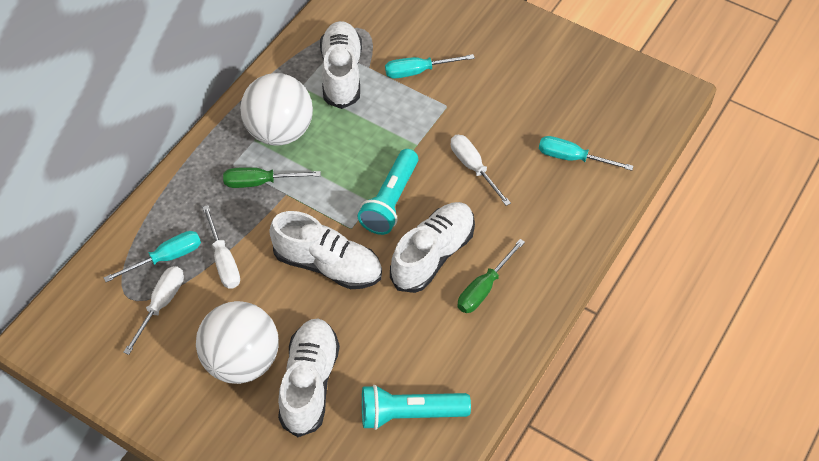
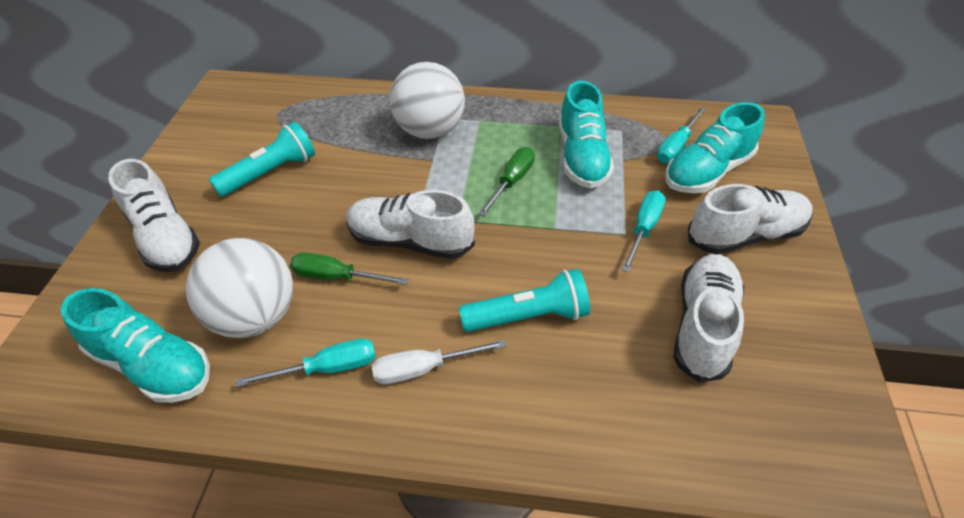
turquoise shoe: none = 0 -> [61,288,210,403] [559,81,614,188] [665,102,765,193] = 3
white screwdriver: [123,266,184,355] [202,205,240,289] [451,135,511,206] = 3 -> [372,340,507,384] = 1

